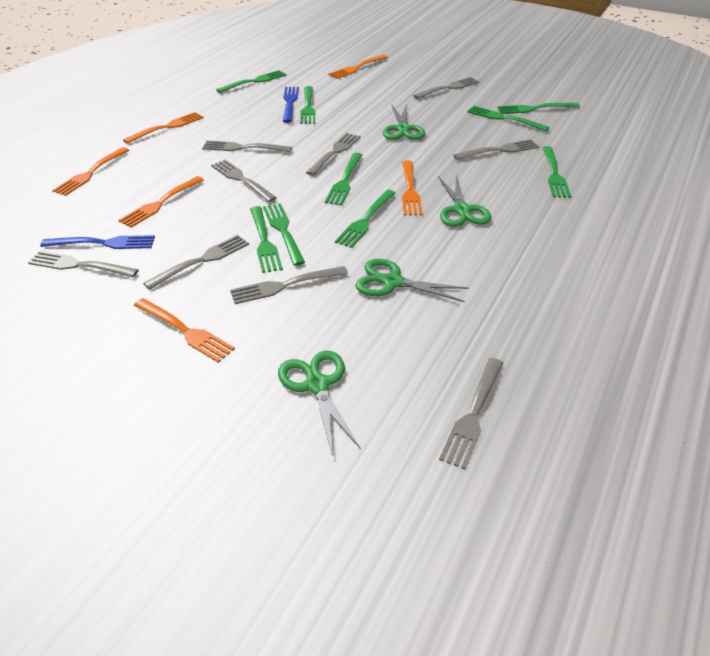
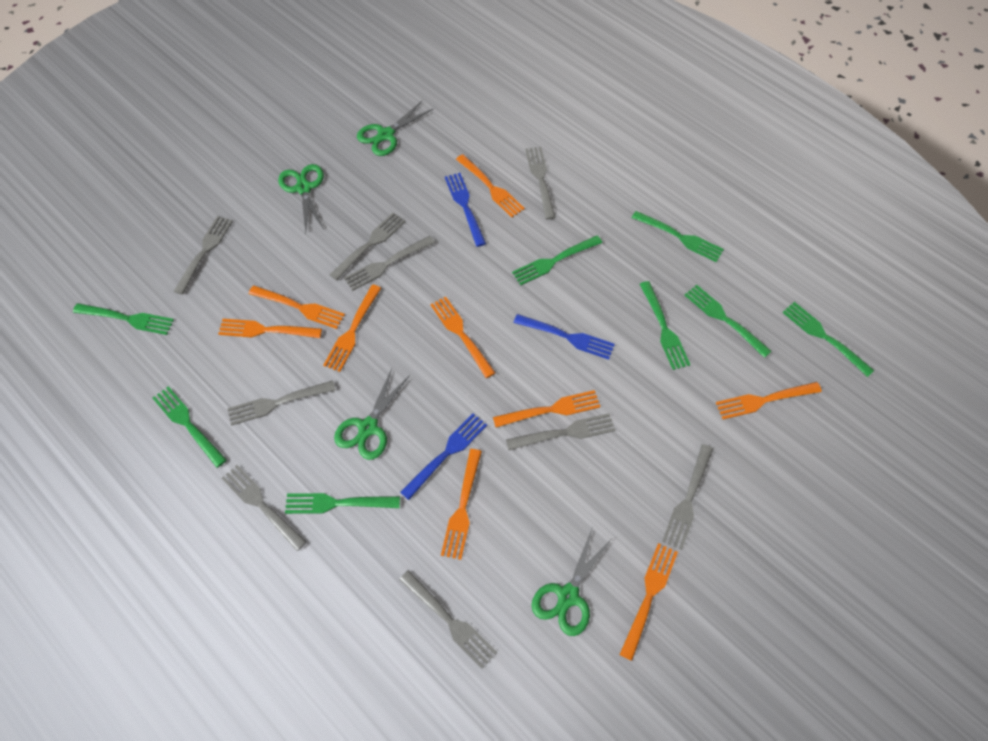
blue fork: [40,235,155,249] [283,87,299,123] = 2 -> [400,414,487,500] [445,173,486,247] [513,314,615,360] = 3
green fork: [216,70,286,93] [250,206,283,273] [263,203,305,266] [300,86,315,124] [325,153,362,205] [335,190,396,248] [467,106,549,131] [497,103,580,114] [542,146,571,198] = 9 -> [73,303,174,335] [153,386,227,468] [285,493,400,514] [512,235,602,285] [632,211,724,262] [640,281,691,370] [685,285,772,358] [782,302,874,377] = 8
orange fork: [52,147,129,196] [118,176,204,228] [123,112,204,144] [134,298,235,363] [328,55,388,79] [402,160,422,215] = 6 -> [218,319,322,338] [249,285,345,329] [323,284,381,372] [430,296,495,378] [441,449,482,560] [456,154,525,217] [493,390,600,427] [619,543,678,661] [716,382,822,419] = 9

